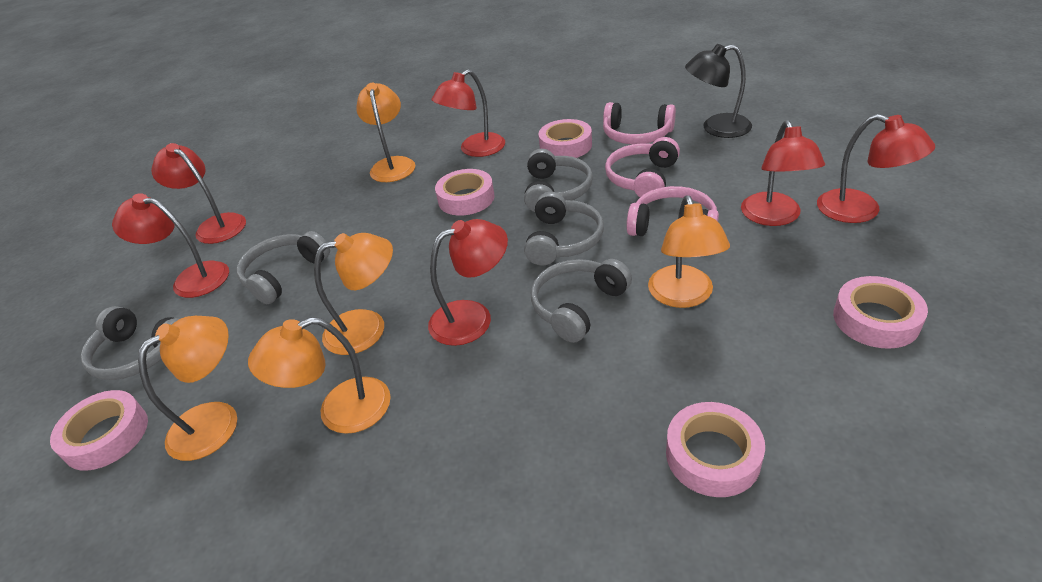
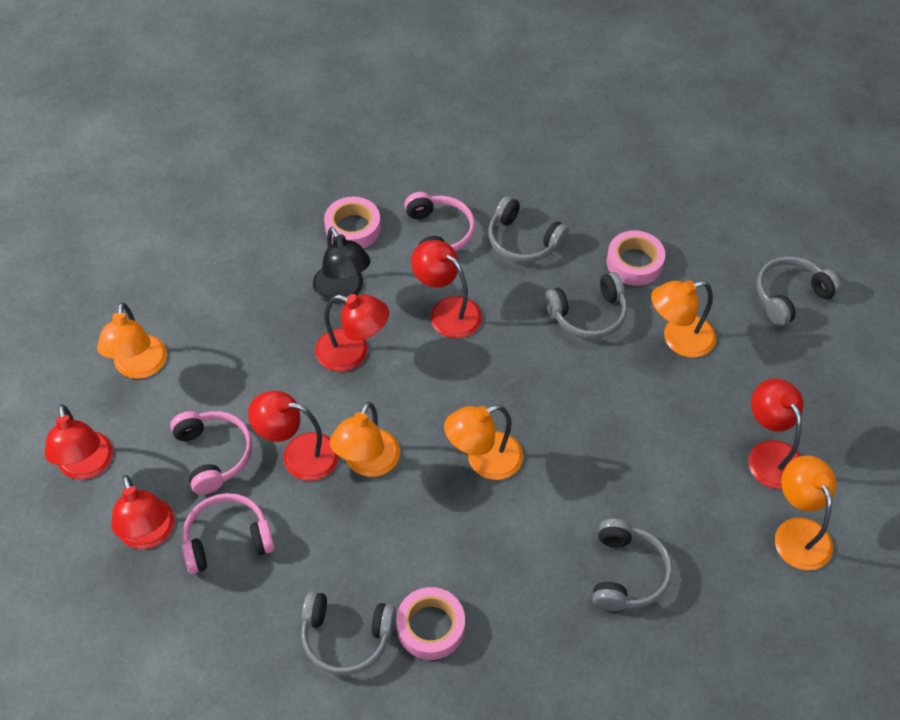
pink tape: [50,390,148,471] [435,169,495,215] [538,119,592,158] [666,402,765,497] [833,276,928,349] = 5 -> [324,197,381,248] [396,587,465,660] [606,230,666,286] = 3

